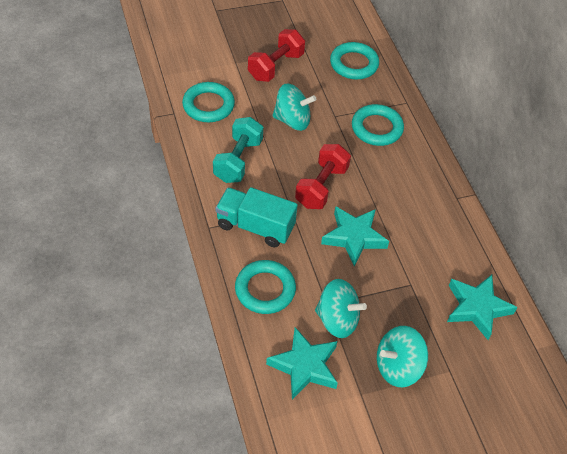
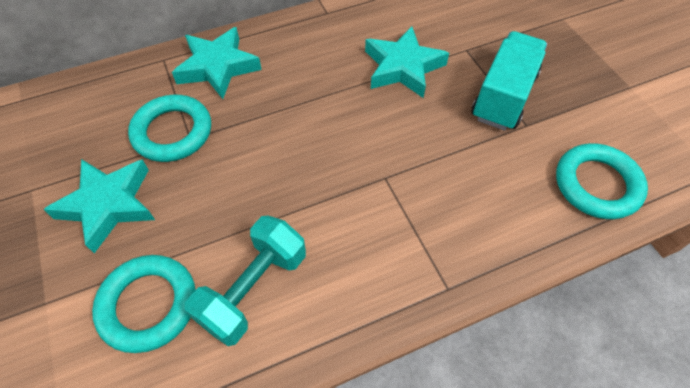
red dumbbell: [248,29,305,82] [295,144,351,209] = 2 -> none = 0
turquoise ring: [182,82,235,122] [235,260,296,314] [330,42,379,79] [352,104,404,146] = 4 -> [92,255,196,353] [128,95,211,162] [556,143,648,219] = 3
turquoise spinning top: [272,84,316,131] [315,279,367,338] [377,326,428,387] = 3 -> none = 0

